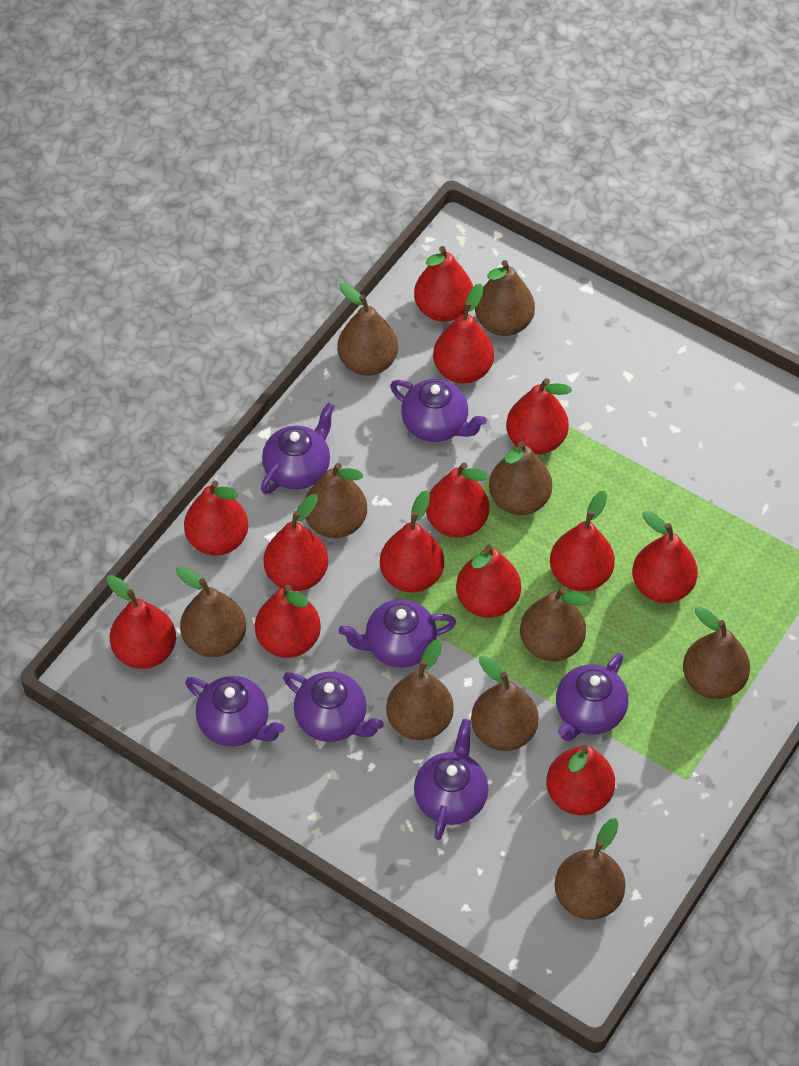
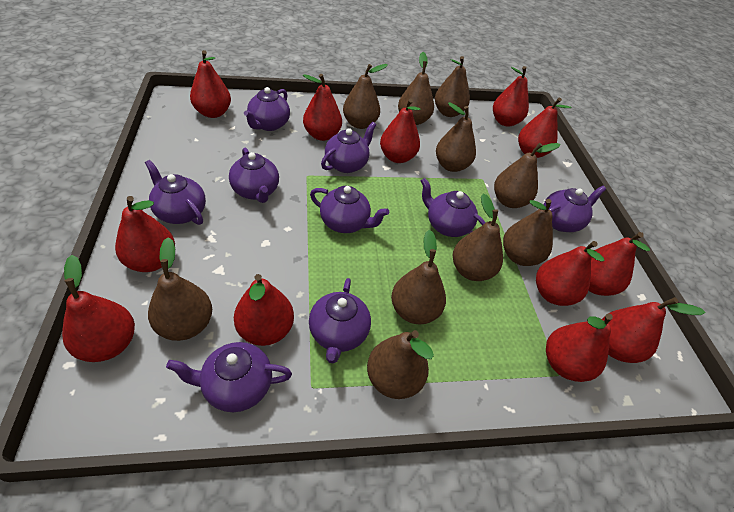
purple teapot: [185,676,285,746] [261,402,335,494] [283,672,384,742] [339,599,456,668] [390,379,487,442] [414,719,488,840] [556,653,629,741] = 7 -> [145,160,206,225] [166,342,292,412] [229,148,279,203] [244,87,290,131] [309,278,371,364] [310,186,389,233] [321,122,377,173] [421,178,486,237] [543,186,606,232] = 9
red pear: [106,575,176,669] [184,481,248,555] [255,585,321,658] [264,494,328,591] [380,490,444,592] [414,246,473,322] [426,462,489,538] [433,284,494,384] [456,545,521,618] [506,378,572,455] [546,745,615,815] [550,491,615,591] [632,511,698,603] = 13 -> [62,255,135,362] [115,196,175,272] [190,50,231,118] [234,274,294,346] [303,74,342,141] [380,99,420,163] [493,66,529,127] [518,97,572,158] [536,241,604,306] [546,314,613,382] [588,232,650,296] [602,297,705,363] = 12

